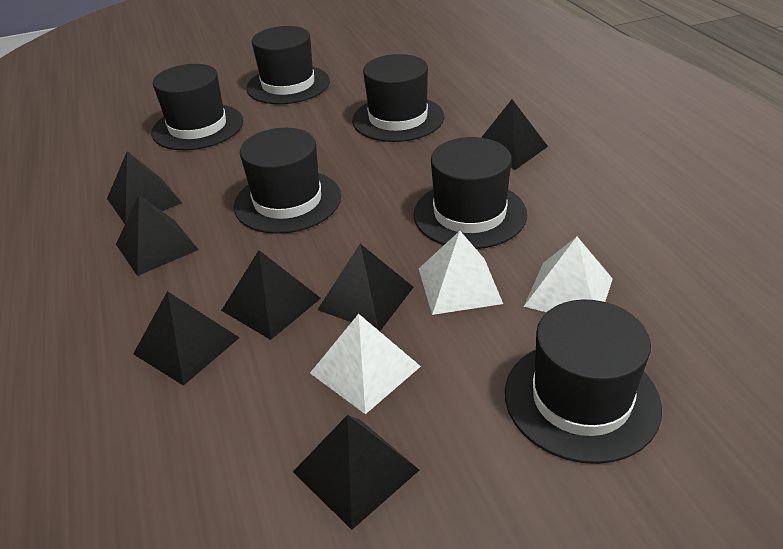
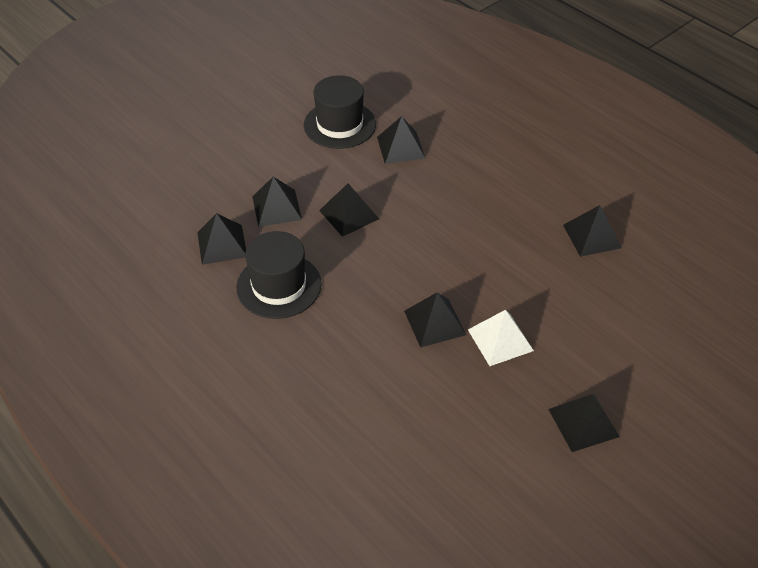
black hat: [151,64,243,150] [234,128,341,234] [246,26,330,104] [352,54,444,142] [413,137,527,249] [505,300,662,464] = 6 -> [236,231,321,319] [304,75,376,149] = 2
white pyramid: [310,314,421,414] [419,231,503,315] [524,237,613,312] = 3 -> [468,310,534,366] = 1

